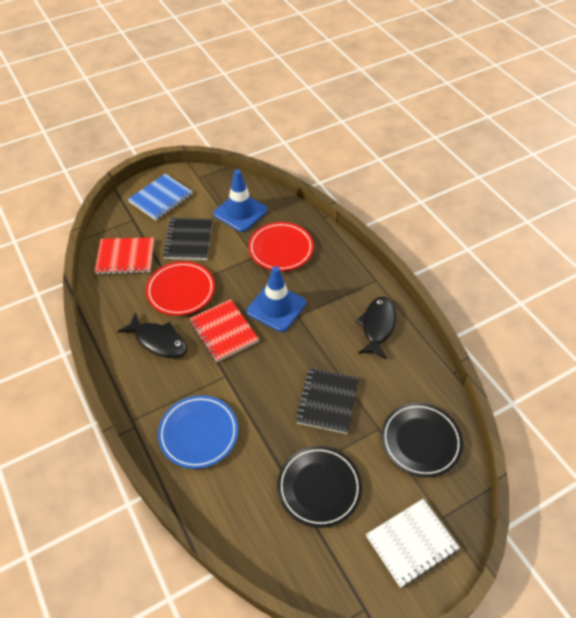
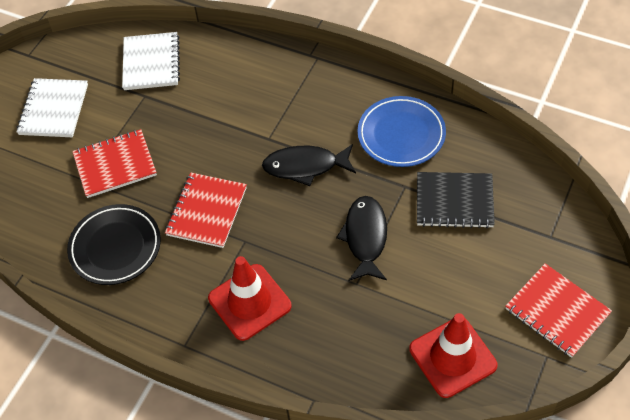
black notebook: [163,218,213,260] [296,368,359,434] = 2 -> [417,172,495,228] = 1
black plate: [277,446,362,528] [381,403,463,477] = 2 -> [67,204,161,285] = 1
blue notebook: [128,174,193,220] = 1 -> none = 0
blue traffic cone: [213,170,268,232] [247,266,306,332] = 2 -> none = 0
red notebook: [95,237,154,275] [189,299,259,362] = 2 -> [72,129,157,198] [165,173,247,248] [506,263,612,358] = 3
red plate: [146,261,215,316] [248,222,314,271] = 2 -> none = 0
red traffic cone: none = 0 -> [208,256,292,341] [409,313,497,398] = 2
white notebook: [366,499,460,588] = 1 -> [16,78,88,137] [122,32,180,90] = 2

